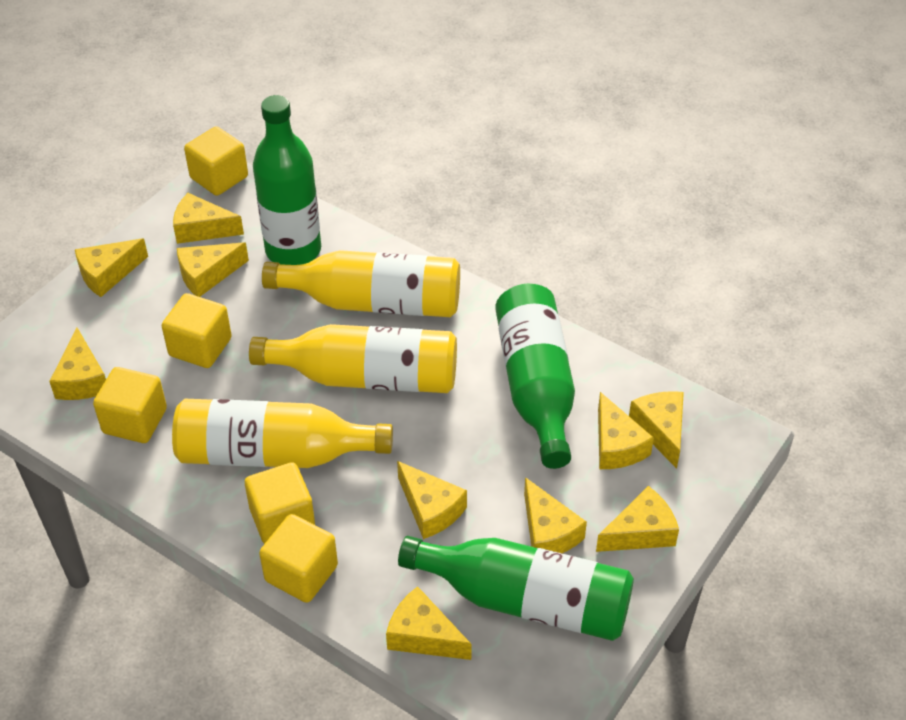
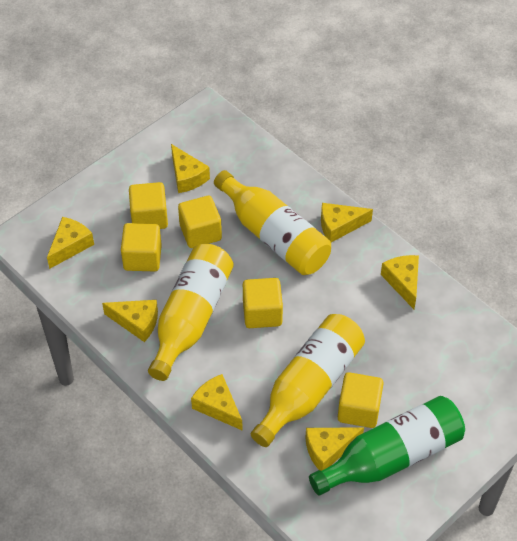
green bottle: [253,95,321,265] [398,536,634,641] [495,284,575,469] = 3 -> [309,396,465,496] = 1
yellow cheese: [49,328,106,400] [75,238,148,297] [173,193,244,244] [177,242,249,297] [386,586,472,660] [397,461,467,539] [524,477,587,553] [596,486,679,552] [598,392,654,469] [629,391,684,469] = 10 -> [47,217,94,269] [102,300,158,342] [171,144,210,193] [191,374,243,431] [305,427,364,471] [321,203,373,242] [381,255,419,309] = 7

